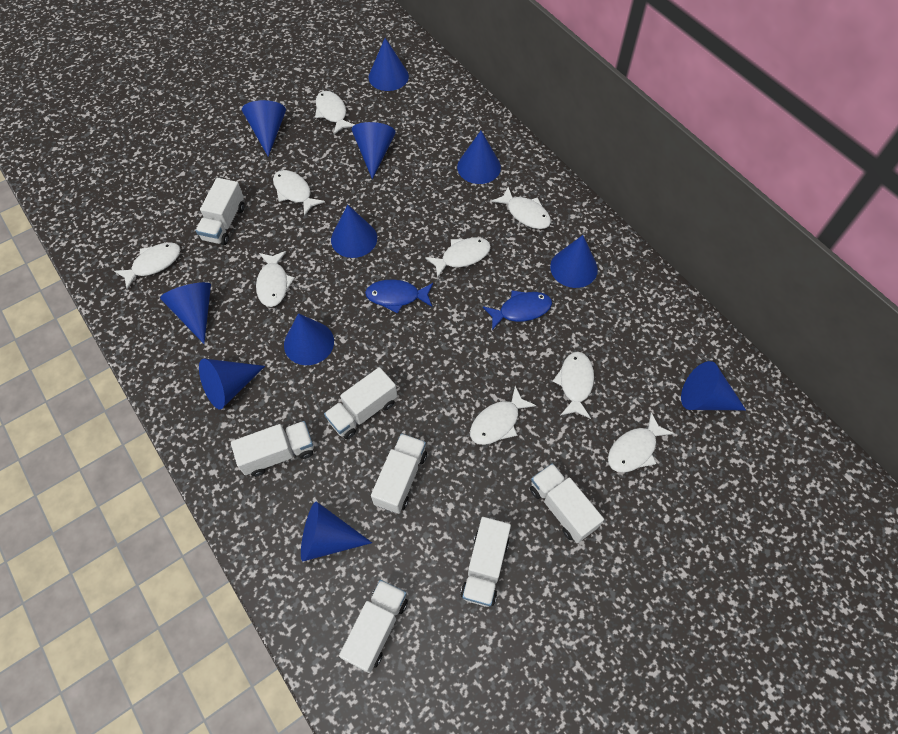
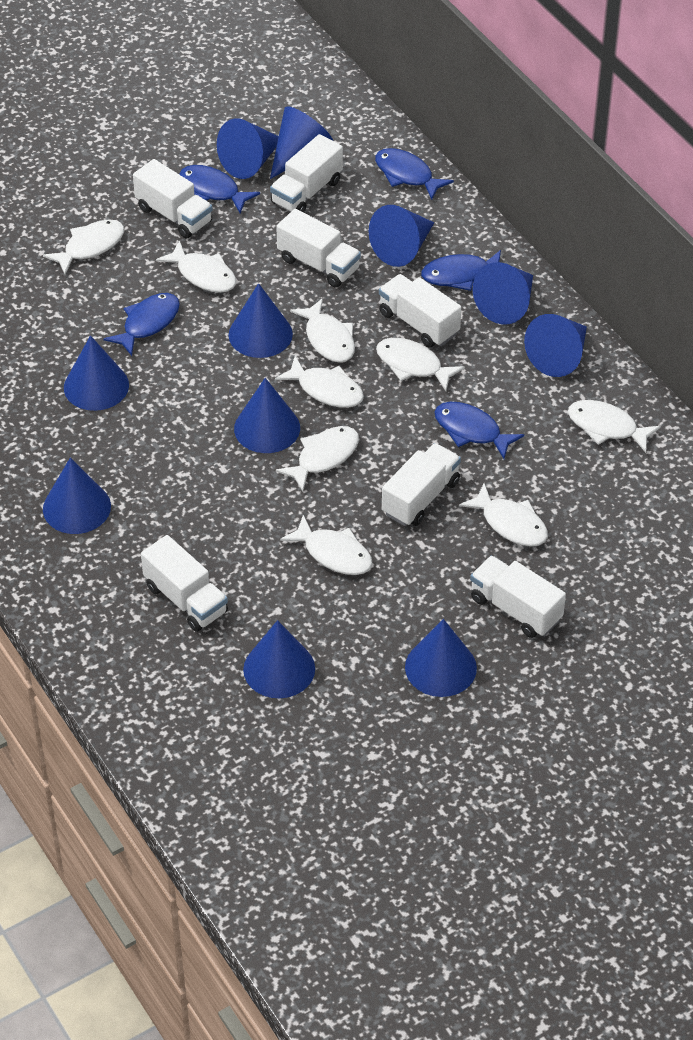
blue fish: [365,279,433,314] [483,291,552,330] = 2 -> [104,293,180,356] [179,165,260,213] [375,148,454,200] [421,250,501,291] [434,402,524,459] = 5

